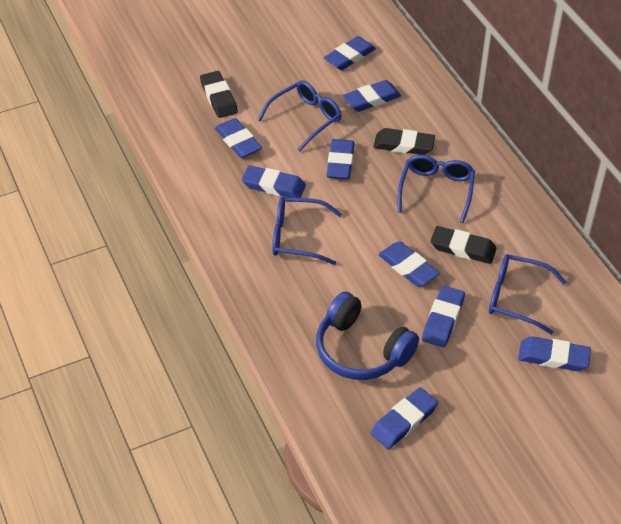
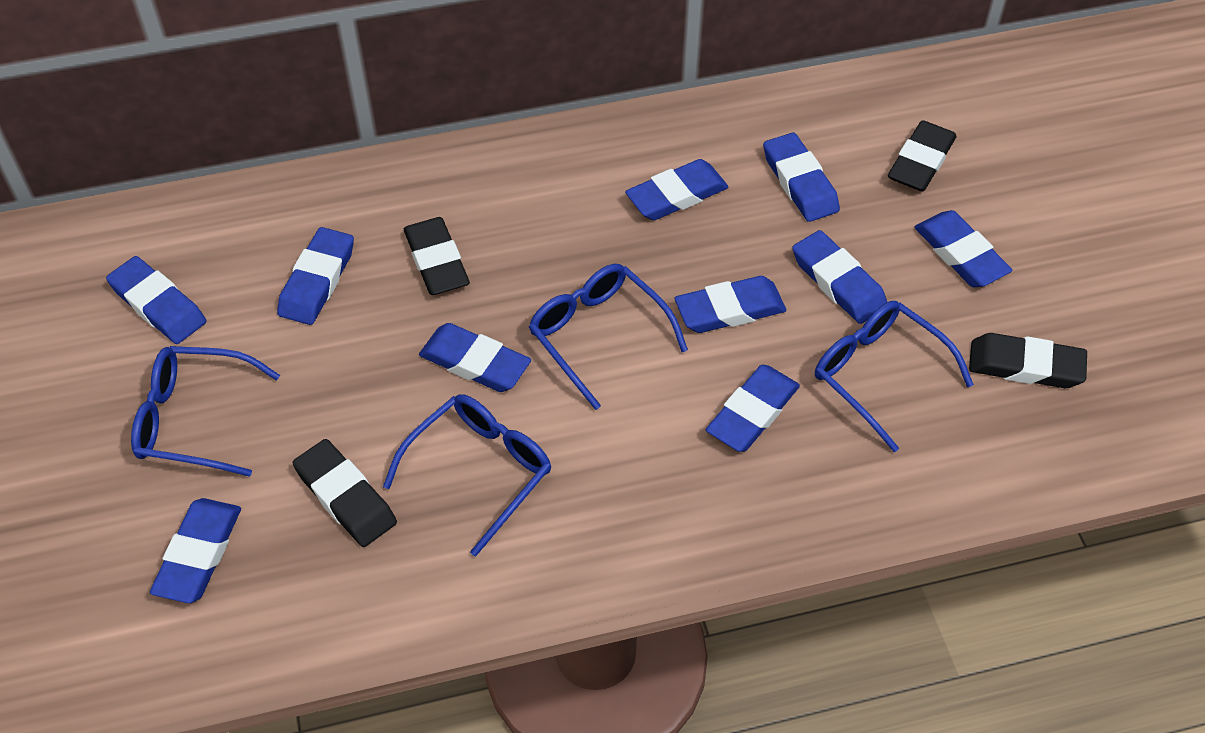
black eraser: [200,71,238,118] [373,128,435,155] [431,226,497,264] = 3 -> [293,439,397,547] [404,217,470,295] [888,120,957,191] [969,333,1087,388] = 4
blue eraser: [215,118,262,158] [242,165,306,198] [324,36,376,70] [326,139,355,179] [343,80,401,112] [371,387,438,449] [378,241,440,287] [422,286,465,347] [518,336,591,371] = 9 -> [106,256,206,344] [150,498,241,603] [277,227,354,325] [419,323,531,392] [625,159,728,220] [675,276,786,333] [706,365,800,452] [763,132,840,222] [792,230,887,324] [915,210,1013,287] = 10
blue headphones: [316,292,419,380] = 1 -> none = 0

